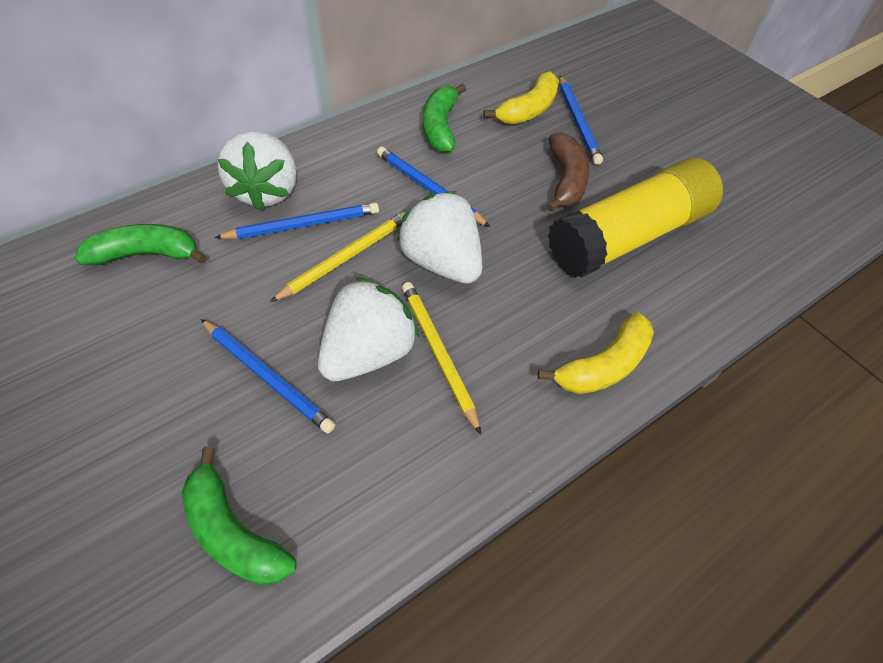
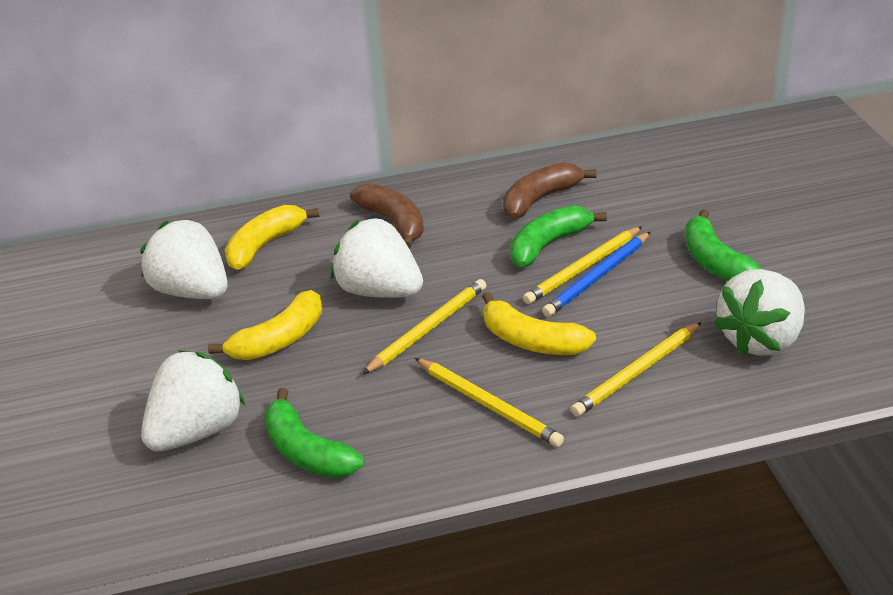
blue pencil: [201,319,336,433] [214,203,379,239] [377,147,490,227] [559,76,603,165] = 4 -> [542,232,650,317] = 1
brown banana: [546,132,590,212] = 1 -> [350,183,424,249] [503,162,597,219] = 2
white strawberry: [217,131,297,211] [318,277,419,381] [397,191,482,284] = 3 -> [140,219,228,299] [141,350,245,451] [331,218,423,298] [714,269,805,356] = 4
yellow banana: [484,71,559,124] [538,312,654,394] = 2 -> [208,290,322,360] [225,205,319,270] [482,292,596,355] = 3
yellow glue stick: [548,158,723,278] = 1 -> none = 0
yellow pencil: [270,212,406,302] [402,282,481,434] = 2 -> [362,279,486,374] [415,358,564,447] [523,226,642,304] [571,322,702,417] = 4

